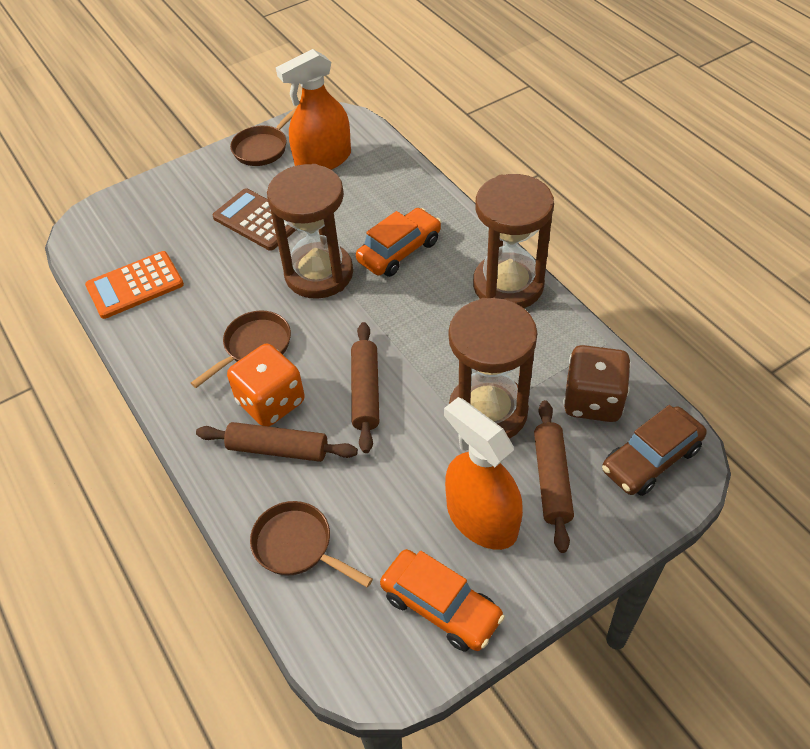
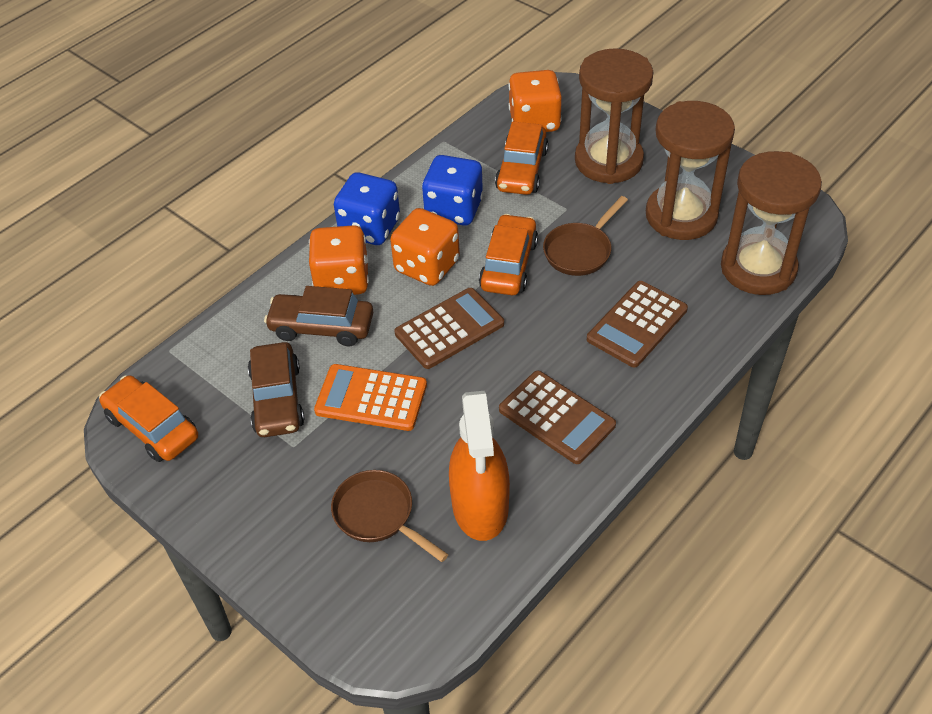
blue dice: none = 0 -> [334,172,400,245] [422,155,483,226] = 2
brown calculator: [213,188,296,251] = 1 -> [395,288,504,369] [499,371,616,464] [587,281,688,367] = 3
brown car: [602,405,707,496] = 1 -> [248,342,305,437] [264,286,374,346] = 2
brown dice: [563,345,631,422] = 1 -> none = 0
brown pan: [191,310,291,388] [230,105,298,166] [250,501,373,588] = 3 -> [331,470,448,562] [543,196,628,276] = 2
brown rolling pin: [196,422,358,462] [351,322,379,453] [534,400,574,553] = 3 -> none = 0
orange car: [356,208,441,277] [380,549,505,651] = 2 -> [99,375,198,462] [479,214,538,295] [495,122,548,195] = 3
orange dice: [227,344,305,427] = 1 -> [309,225,369,295] [390,208,460,286] [508,70,562,132] = 3
orange spray bottle: [276,49,351,170] [444,397,523,550] = 2 -> [449,391,510,541] = 1

